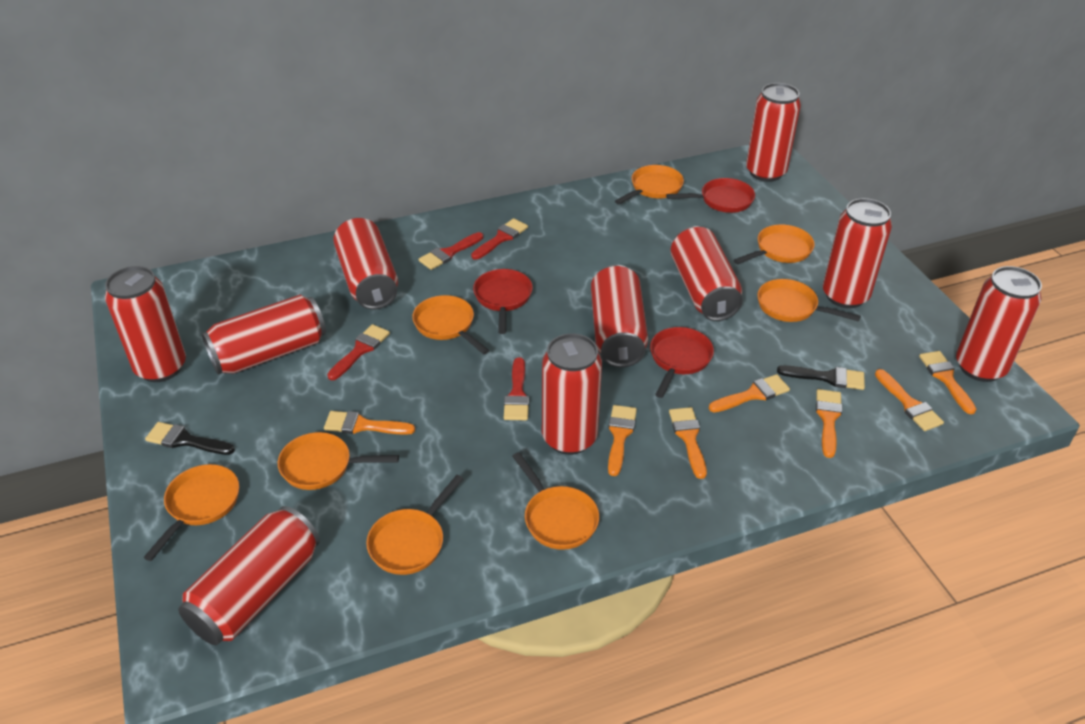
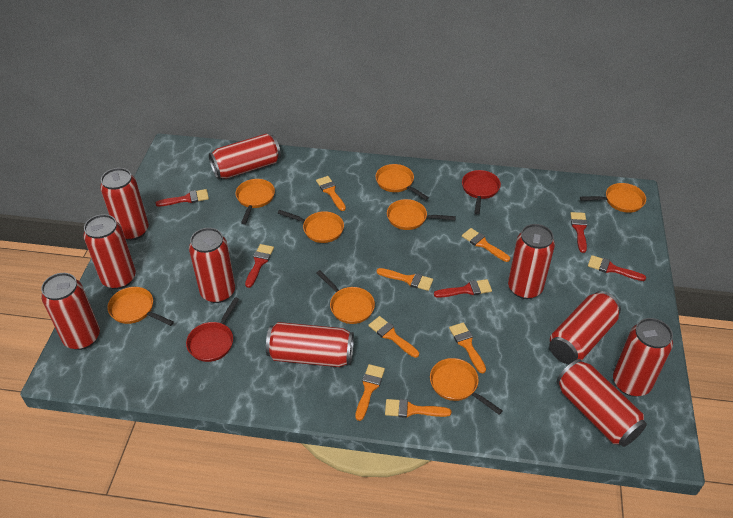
black brush: [145,422,235,455] [777,365,865,390] = 2 -> none = 0
red brush: [327,324,390,380] [419,232,483,270] [471,218,528,260] [504,357,529,420] = 4 -> [156,189,209,207] [245,244,274,288] [434,279,492,298] [570,212,588,253] [588,255,646,281] = 5
red pan: [473,269,533,334] [650,327,714,398] [666,178,755,213] = 3 -> [186,297,239,362] [462,170,501,214] = 2

